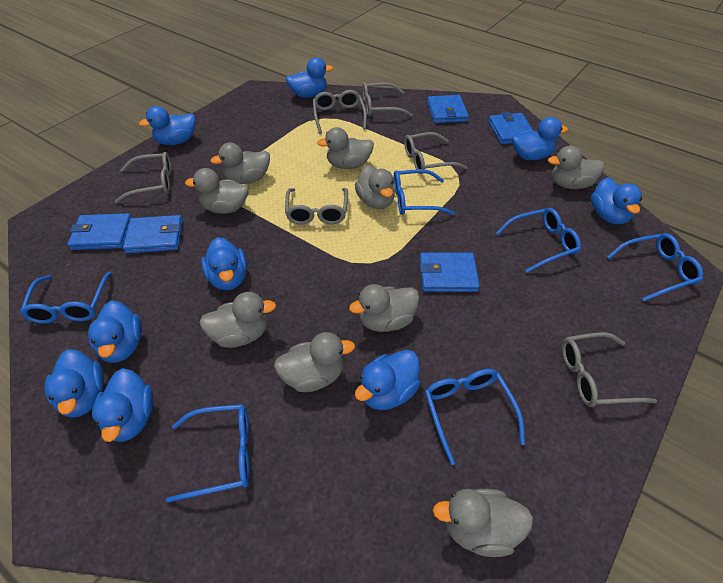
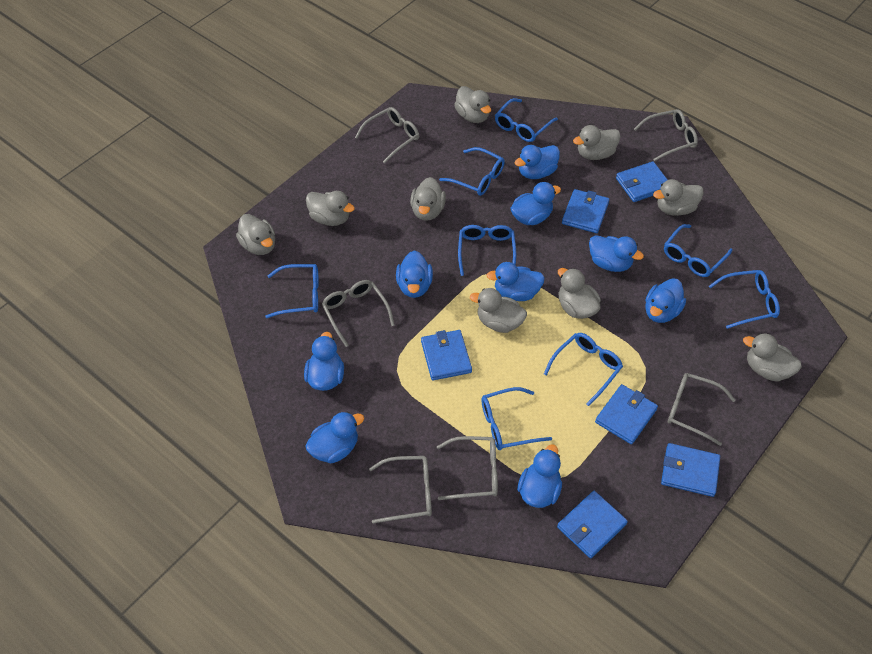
blue glasses: [20,272,112,324] [166,404,250,503] [393,169,455,215] [425,369,525,465] [496,208,581,273] [607,233,703,301] = 6 -> [265,264,319,318] [439,147,505,196] [458,225,516,276] [481,387,552,450] [495,98,558,142] [544,333,623,406] [664,224,733,277] [709,270,780,329] = 8
blue wallet: [67,213,131,250] [123,215,183,254] [419,252,480,292] [427,95,469,123] [488,112,533,144] = 5 -> [421,330,472,380] [557,491,628,558] [562,189,609,233] [595,384,658,444] [616,161,668,202] [661,443,720,497] = 6

